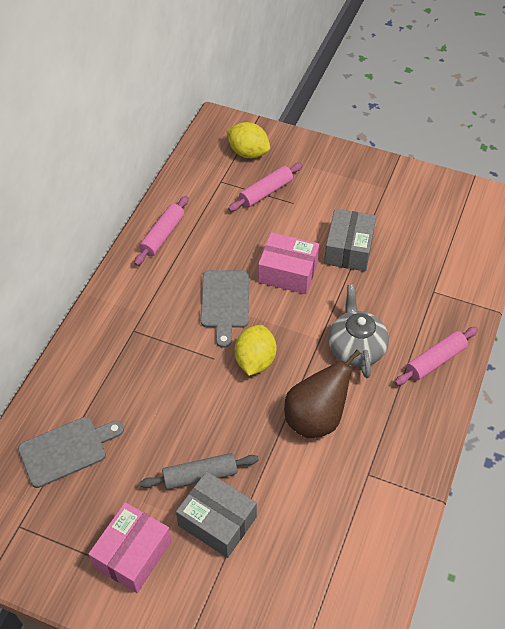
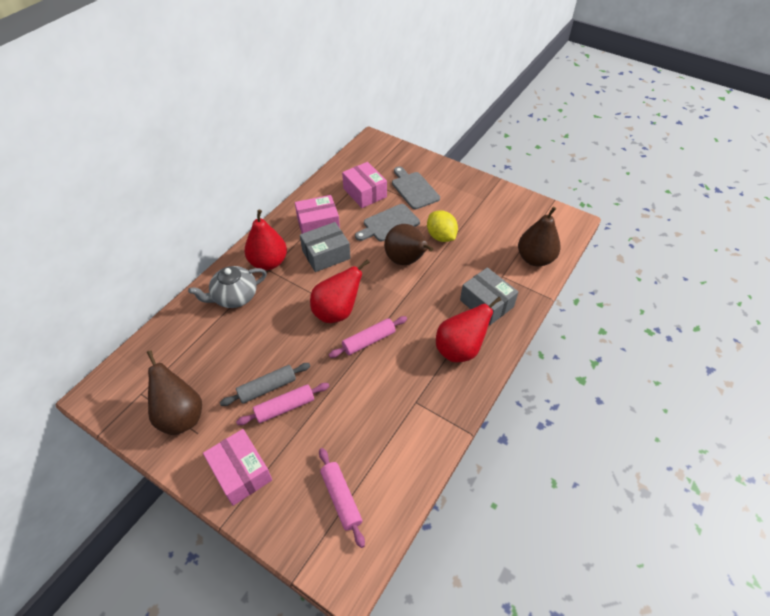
brown pear: [284,350,361,438] = 1 -> [147,350,202,435] [384,224,433,265] [518,207,561,266] = 3
pink box: [88,502,172,593] [258,232,319,294] = 2 -> [203,429,272,506] [295,195,340,234] [342,162,387,208] = 3
red pear: none = 0 -> [244,210,287,270] [310,259,370,323] [436,297,501,362] = 3
yellow lemon: [226,122,270,158] [235,325,276,376] = 2 -> [427,210,458,242] = 1

